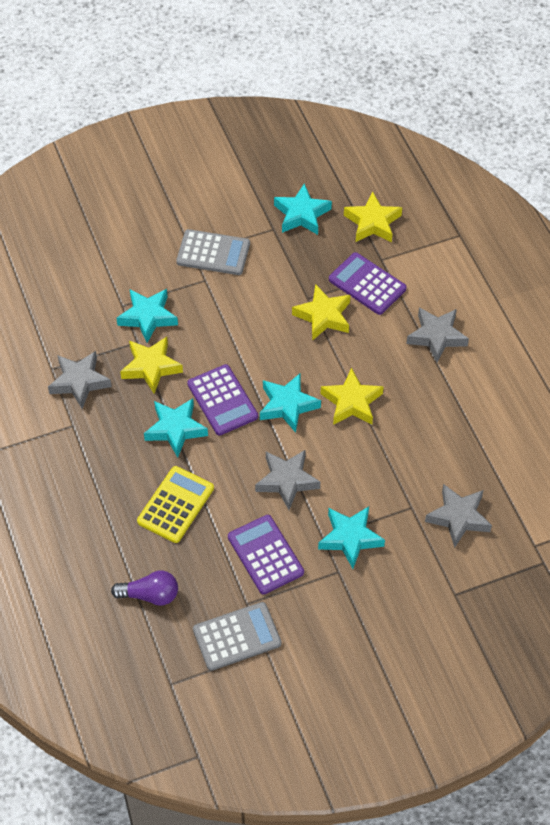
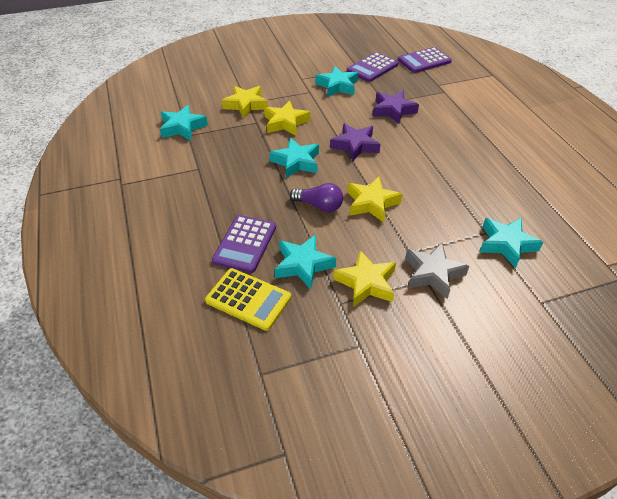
grey calculator: [176,229,250,275] [193,602,282,671] = 2 -> none = 0
grey star: [48,351,112,409] [255,450,320,510] [406,308,469,363] [425,484,492,548] = 4 -> [405,243,469,299] = 1
purple star: none = 0 -> [330,123,381,162] [373,91,419,124] = 2

